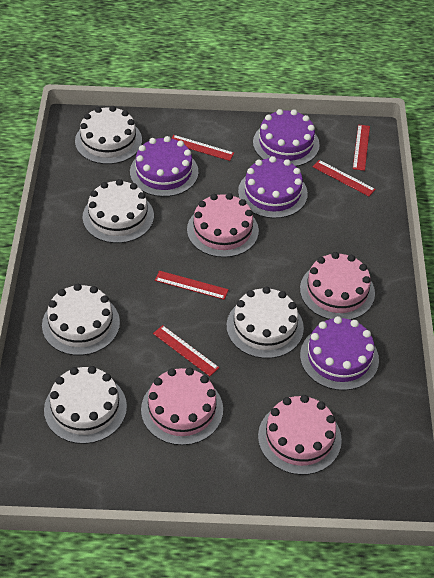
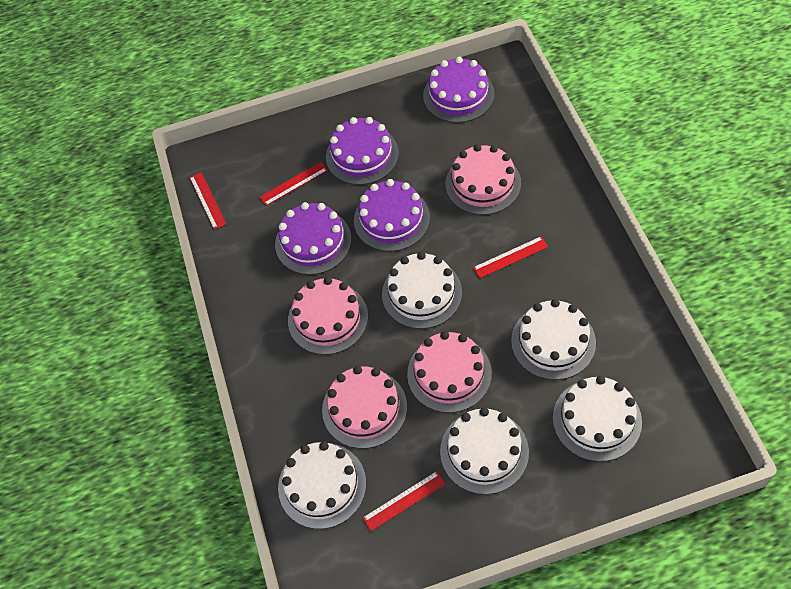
red ruler: [153,325,219,376] [155,271,229,300] [171,135,234,161] [312,160,376,196] [353,124,370,171] = 5 -> [189,172,226,230] [259,162,328,206] [363,471,446,531] [473,236,548,279] = 4

